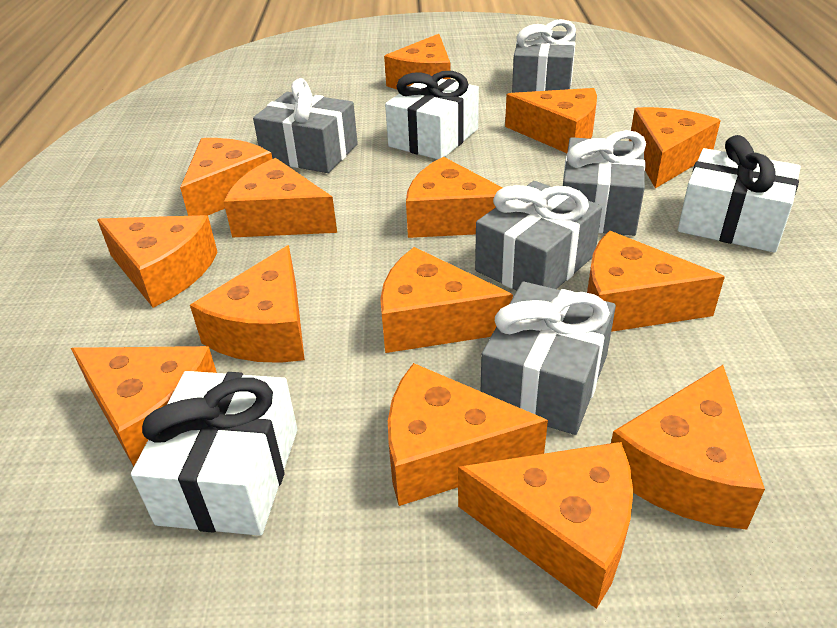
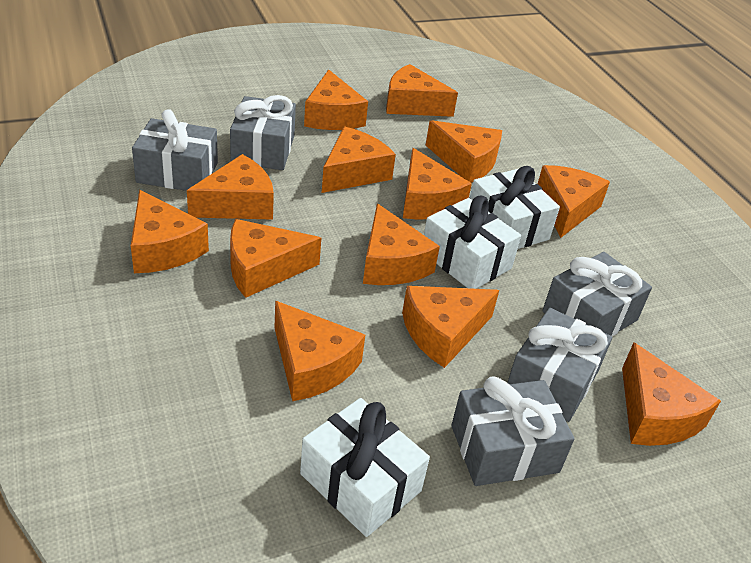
orange cheese: [71,346,217,467] [97,215,217,308] [180,138,272,216] [190,245,305,363] [224,158,337,238] [380,247,513,353] [384,34,451,89] [388,363,548,506] [406,157,503,238] [458,442,633,609] [505,88,597,153] [587,231,725,332] [611,365,765,530] [629,107,721,188] = 14 -> [131,190,209,273] [187,154,274,220] [230,219,321,298] [275,301,365,401] [304,70,368,130] [322,127,396,193] [363,204,440,285] [386,64,458,117] [402,286,499,368] [403,148,472,220] [426,120,502,183] [538,165,610,238] [622,343,721,446] = 13

